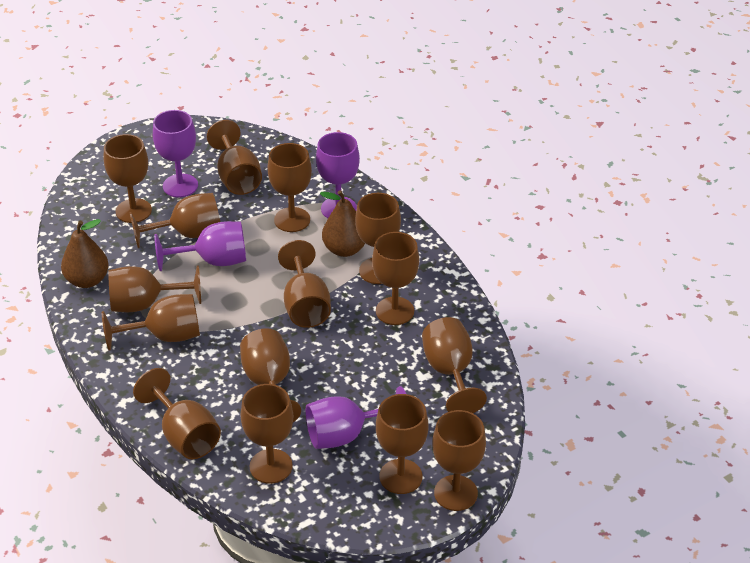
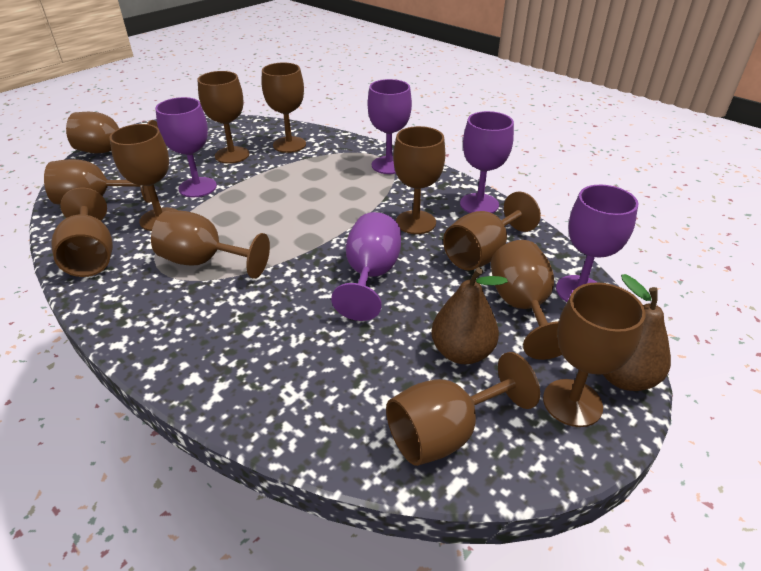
brown goblet: [102,294,200,351] [104,134,152,223] [108,265,201,312] [129,193,220,248] [133,368,221,459] [207,120,262,195] [240,328,301,422] [241,384,293,484] [268,143,312,232] [278,240,331,328] [355,193,401,284] [372,232,419,325] [376,394,428,494] [422,317,487,413] [432,410,486,511] = 15 -> [44,159,151,205] [51,188,113,277] [66,112,158,153] [109,124,177,231] [151,210,270,279] [198,71,249,164] [262,63,306,153] [386,352,540,466] [393,126,445,234] [443,192,541,271] [491,240,562,360] [543,282,646,427] = 12
purple goblet: [153,110,198,198] [155,221,246,271] [305,386,406,449] [316,132,360,218] = 4 -> [155,97,217,197] [331,212,401,321] [368,79,412,174] [460,111,514,213] [556,185,639,302] = 5

